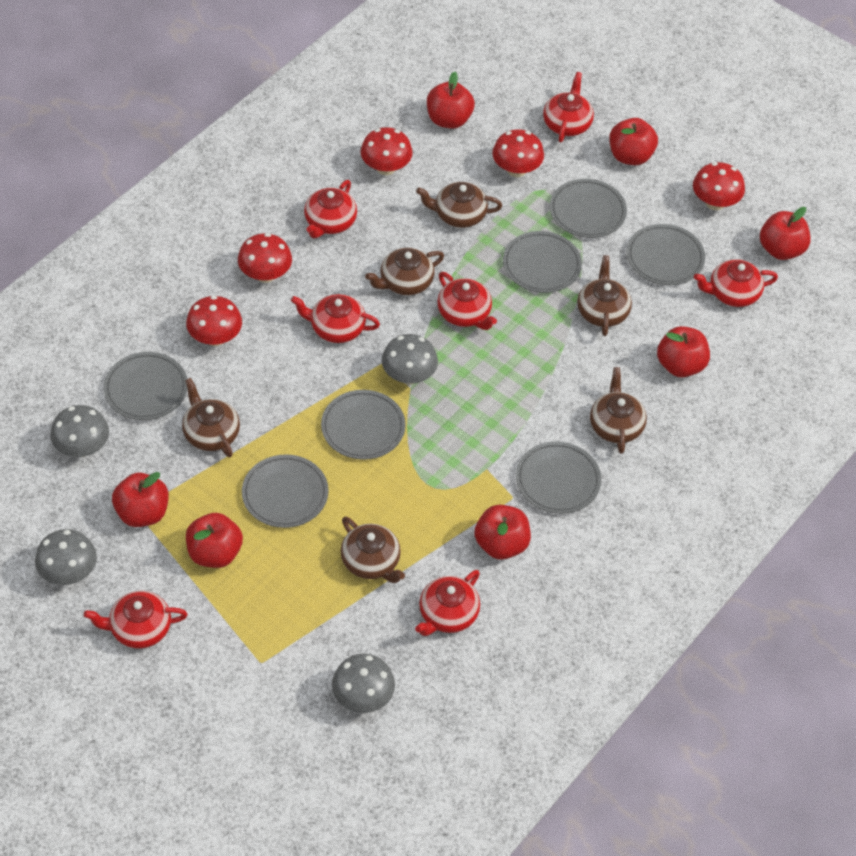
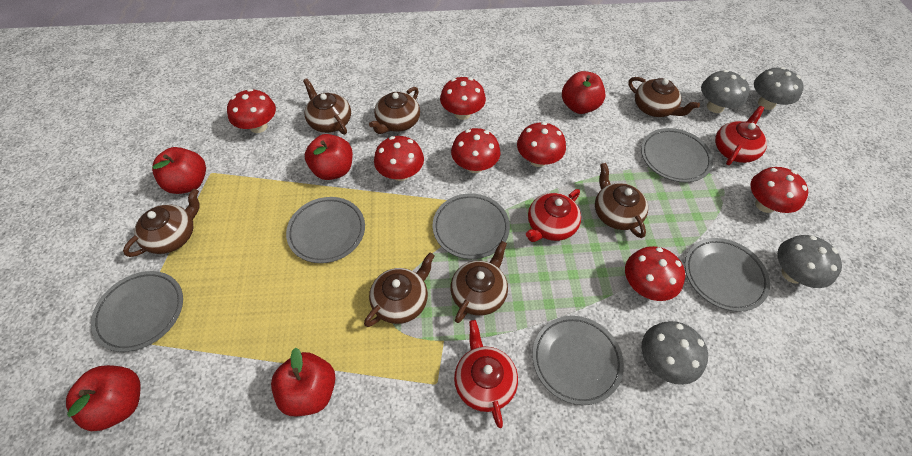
brown teapot: [182,378,240,457] [341,516,405,583] [365,248,444,295] [416,182,502,228] [577,255,632,336] [590,367,647,454] = 6 -> [123,189,200,257] [303,78,351,135] [364,252,435,327] [369,87,420,134] [450,241,508,323] [595,163,648,238] [628,77,700,117] = 7
grey plate: [104,352,188,420] [242,454,329,528] [321,390,406,460] [503,231,582,293] [516,442,601,514] [550,179,627,238] [627,224,705,285] = 7 -> [91,271,183,352] [286,197,365,263] [433,194,510,259] [532,316,624,405] [641,128,713,182] [685,238,770,312] = 6
red apple: [112,472,169,527] [186,513,243,568] [427,72,475,129] [474,505,531,559] [609,118,658,165] [657,326,710,378] [760,207,811,260] = 7 -> [66,365,141,431] [152,147,206,194] [271,347,336,416] [305,134,353,180] [562,71,605,114] = 5
red mushroom: [186,296,242,346] [238,233,292,283] [360,127,413,175] [492,129,544,177] [693,162,745,210] = 5 -> [227,89,276,133] [374,136,424,181] [440,77,486,120] [451,128,501,173] [517,122,566,167] [625,246,685,301] [750,167,808,213] = 7
red teapot: [84,591,188,648] [291,294,380,343] [304,180,357,238] [415,570,480,636] [437,272,497,330] [543,72,594,142] [694,259,778,307] = 7 -> [454,320,518,428] [526,189,581,242] [715,106,767,165] = 3

